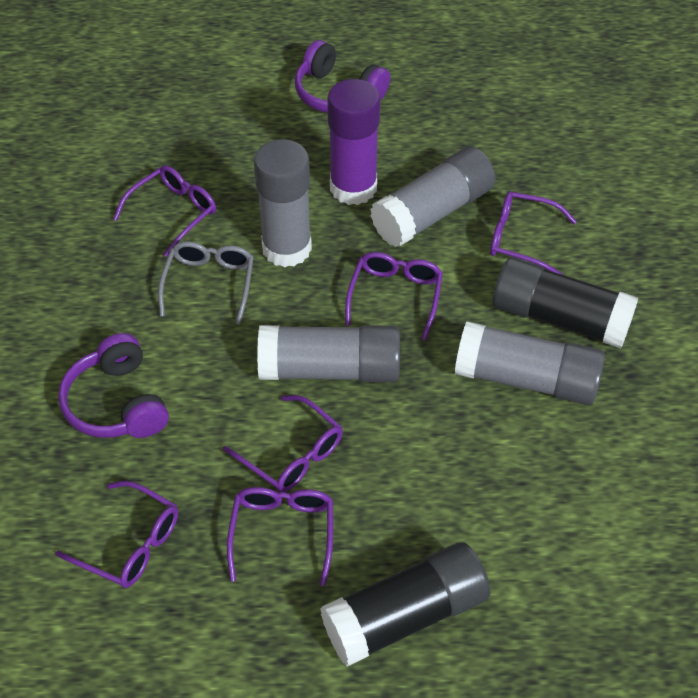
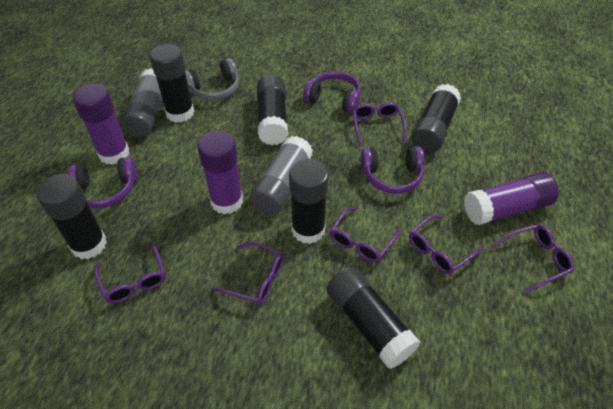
black glue stick: [320,542,490,667] [493,257,639,348] = 2 -> [36,174,107,259] [150,44,194,123] [257,75,288,145] [289,159,329,244] [326,266,420,369] [412,84,461,153] = 6
grey glasses: [158,241,254,324] = 1 -> none = 0
grey glue stick: [254,139,312,268] [257,325,400,382] [370,147,495,247] [455,321,605,405] = 4 -> [120,68,162,138] [250,136,313,215] = 2
grey headphones: none = 0 -> [185,58,239,101] = 1
purple glue stick: [327,79,380,205] = 1 -> [73,84,129,165] [197,131,243,214] [464,172,559,225] = 3
purple headphones: [58,333,169,438] [295,40,391,113] = 2 -> [68,157,137,208] [303,71,361,114] [361,146,425,194] = 3

